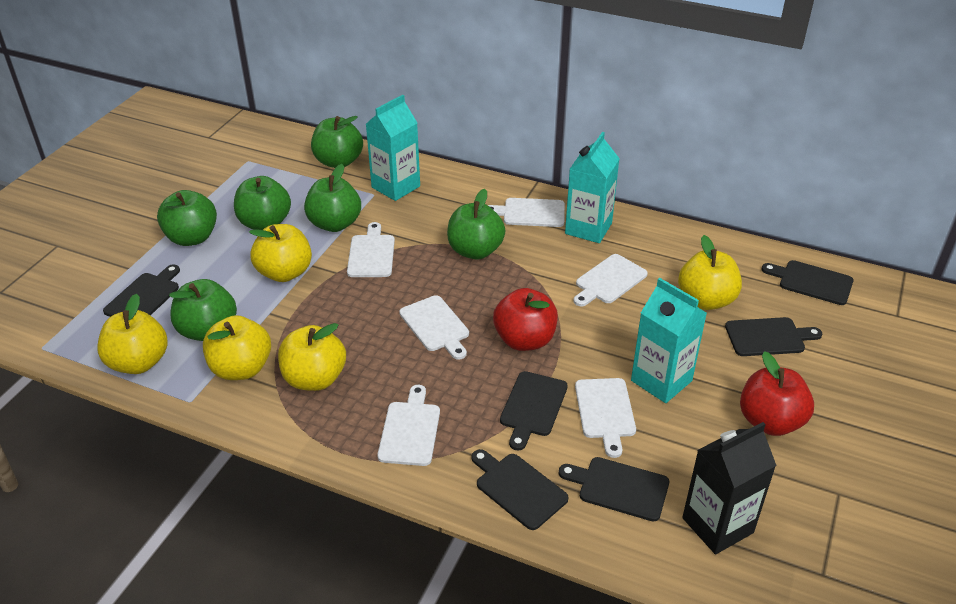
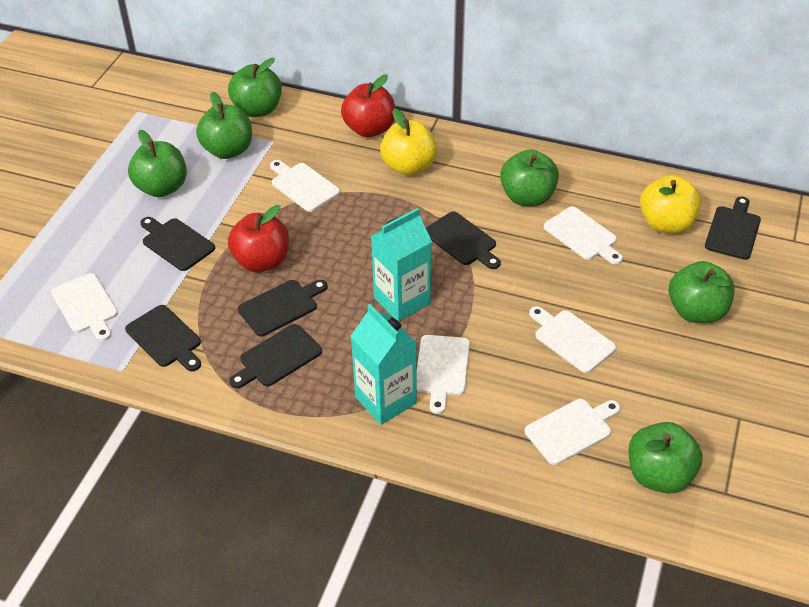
black carton: [682,422,776,554] = 1 -> none = 0
turquoise carton: [366,95,420,201] [565,132,620,243] [631,278,707,403] = 3 -> [351,304,417,425] [371,208,432,321] = 2
yellow apple: [97,294,168,374] [203,315,271,380] [249,224,312,282] [278,323,346,391] [678,235,742,310] = 5 -> [380,108,437,176] [640,175,701,233] = 2

